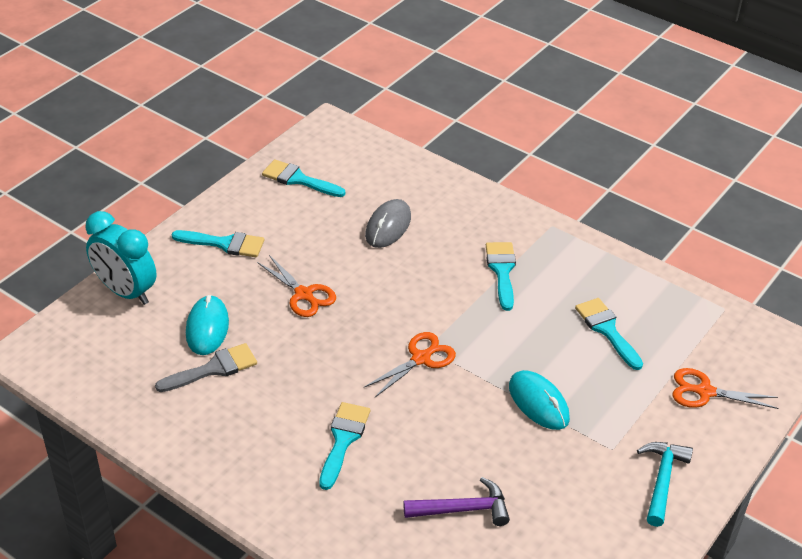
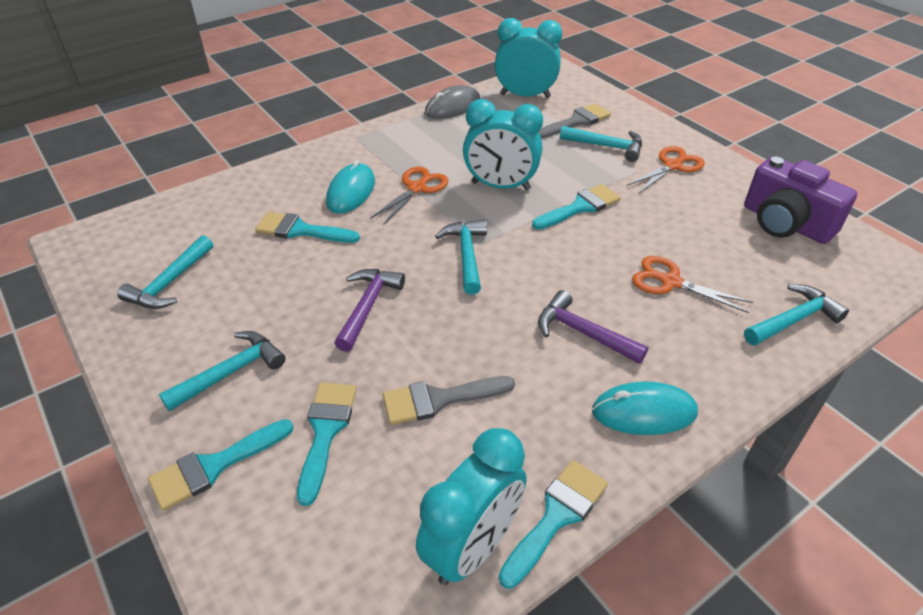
grey brush: [155,343,257,392] = 1 -> [383,376,515,425] [539,103,611,138] = 2
purple camera: none = 0 -> [744,156,857,244] = 1
purple hammer: [403,477,510,526] = 1 -> [334,269,405,352] [538,290,648,364] = 2
turquoise clock: [85,211,157,305] = 1 -> [416,428,527,585] [463,99,543,190] [495,18,562,98] = 3
turquoise hammer: [637,442,693,527] = 1 -> [117,235,213,309] [159,331,286,412] [435,220,487,295] [560,126,642,162] [744,284,849,346] = 5

